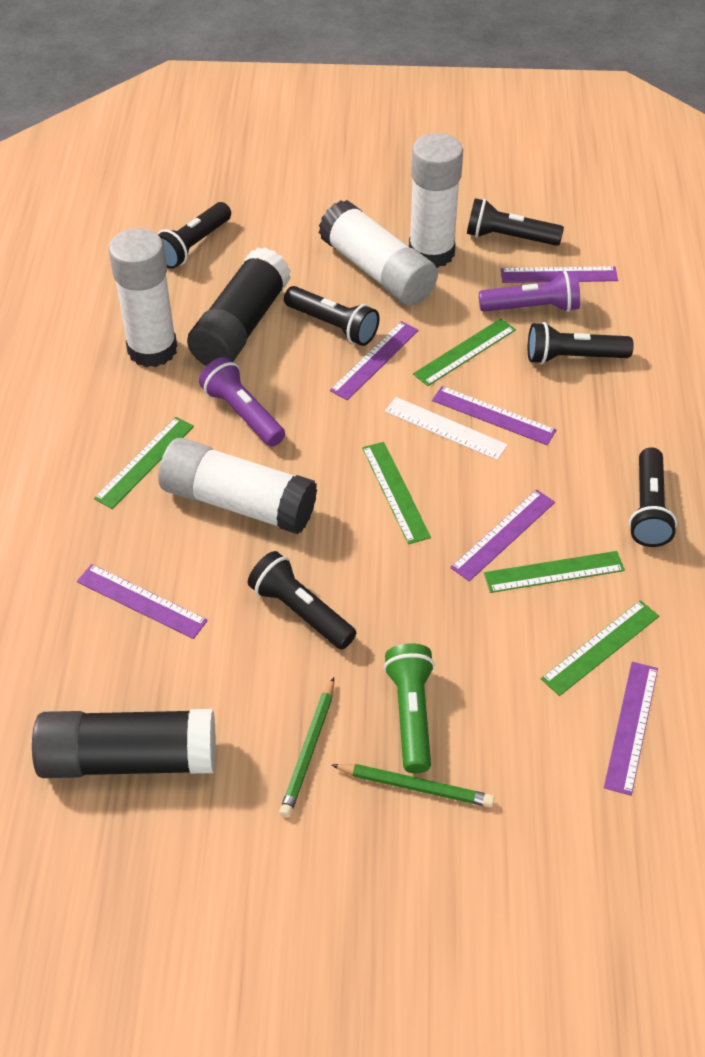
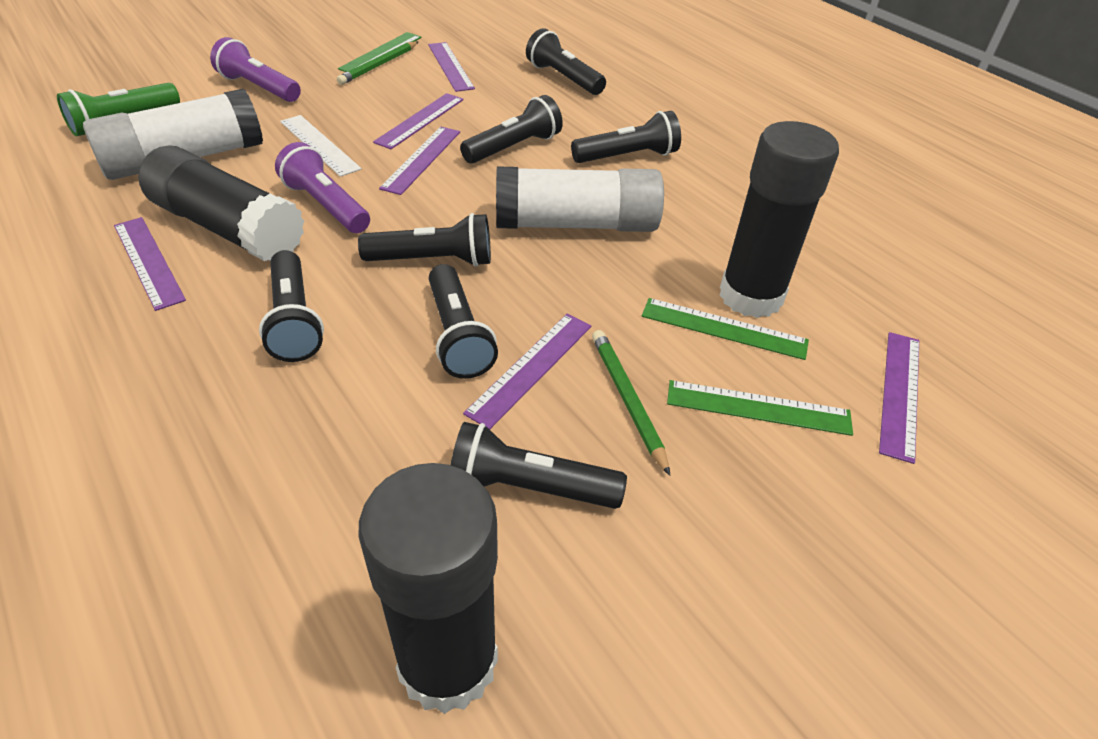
black flashlight: [158,202,231,269] [248,551,356,649] [284,286,379,346] [467,198,564,246] [528,322,634,364] [629,447,677,547] = 6 -> [259,250,324,362] [358,213,491,267] [429,264,498,379] [450,422,627,509] [460,95,563,164] [526,28,606,95] [571,111,681,163] = 7
black glue stick: [32,709,216,778] [187,247,291,366] = 2 -> [138,145,304,261] [359,463,498,714] [719,121,839,318] = 3
green ruler: [94,417,194,509] [362,442,431,544] [413,318,516,386] [484,551,625,593] [541,600,659,696] = 5 -> [338,32,422,72] [642,298,809,360] [667,380,853,436] = 3
white glue stick: [109,228,177,367] [158,438,317,534] [319,200,438,306] [409,133,463,268] = 4 -> [83,89,263,180] [496,166,664,232] = 2

